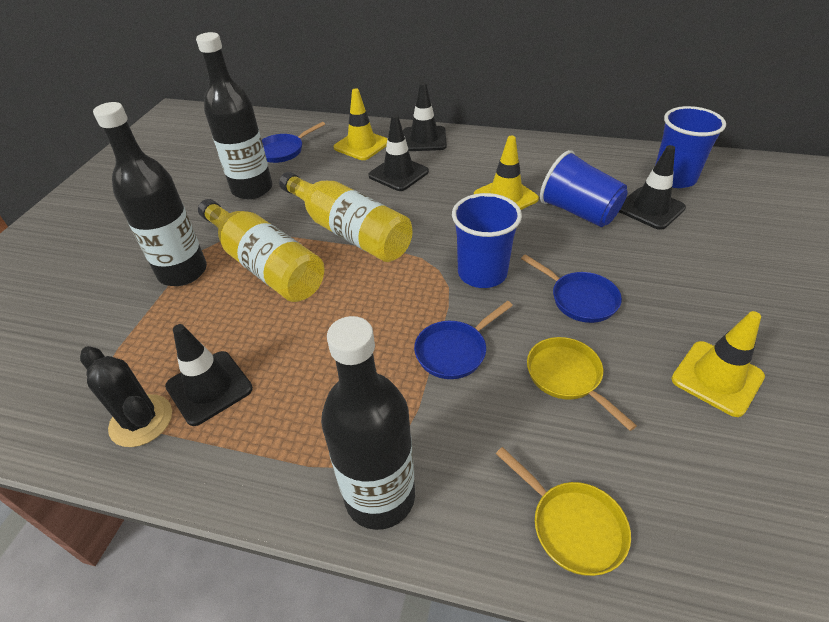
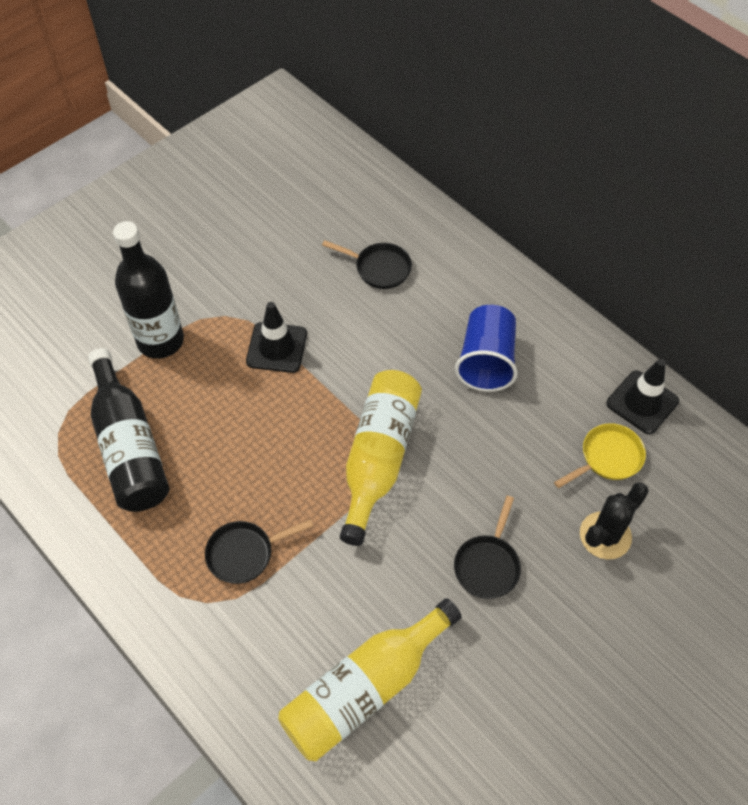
black bottle: [93,102,207,286] [196,32,273,199] [321,316,415,530] = 3 -> [88,348,169,512] [113,221,184,359] = 2
black pan: none = 0 -> [205,519,313,584] [322,240,412,289] [454,496,521,599] = 3
black traffic cone: [165,324,253,426] [368,115,429,191] [403,82,447,151] [619,145,686,230] = 4 -> [246,302,307,373] [606,359,679,434] = 2
blue cup: [452,193,522,288] [540,150,628,227] [655,106,726,188] = 3 -> [455,305,517,392] = 1
blue pan: [262,122,325,163] [414,301,513,379] [521,254,622,323] = 3 -> none = 0
yellow pan: [496,447,631,576] [527,337,637,431] = 2 -> [554,423,646,488] = 1
yellow traffic cone: [333,88,388,160] [474,136,539,210] [671,311,765,417] = 3 -> none = 0

